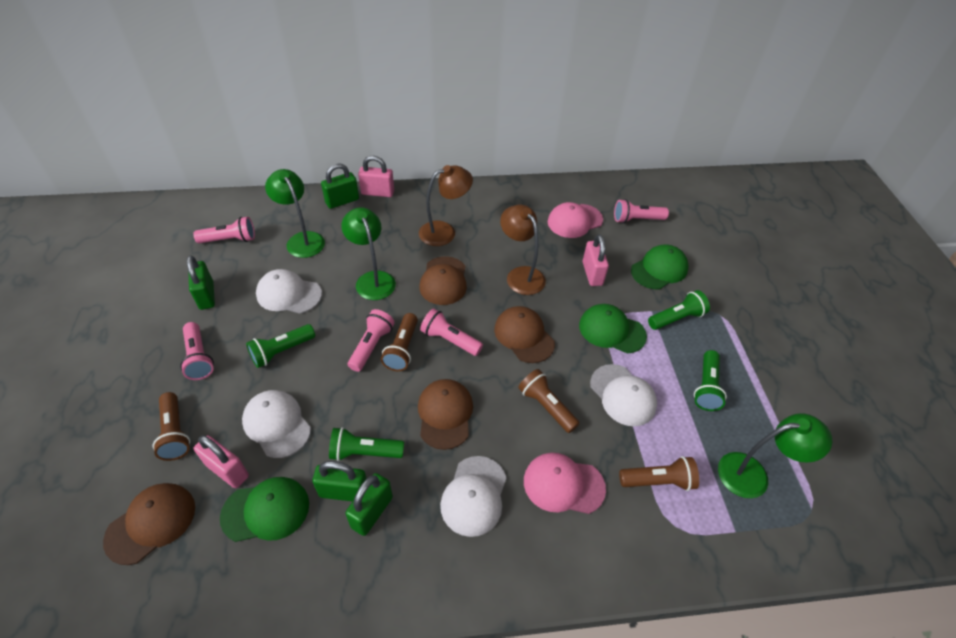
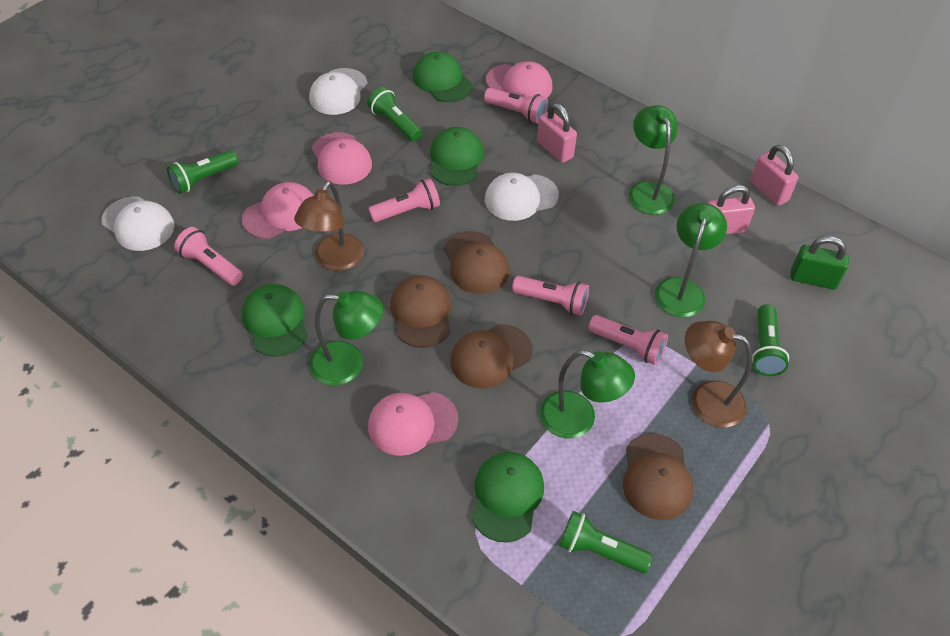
brown flashlight: [153,392,190,461] [381,313,418,371] [518,369,580,433] [619,456,699,491] = 4 -> none = 0
green cap: [220,477,309,542] [579,304,647,354] [631,244,689,289] = 3 -> [242,284,308,357] [413,52,473,102] [430,127,484,186] [472,452,544,543] = 4
green lamp: [265,169,325,258] [341,207,396,300] [718,413,832,498] = 3 -> [309,290,383,385] [540,350,635,439] [629,105,678,215] [655,203,727,317] = 4
green padlock: [187,255,215,310] [312,461,367,502] [321,163,359,209] [345,473,393,536] = 4 -> [790,236,849,289] = 1
pink cap: [524,453,606,514] [548,202,603,238] = 2 -> [242,182,314,239] [312,132,372,185] [368,392,458,456] [486,61,553,98] = 4
white cap: [242,390,311,458] [256,269,322,314] [440,456,507,537] [590,364,657,426] = 4 -> [101,197,174,251] [309,68,367,115] [485,173,559,221] = 3

